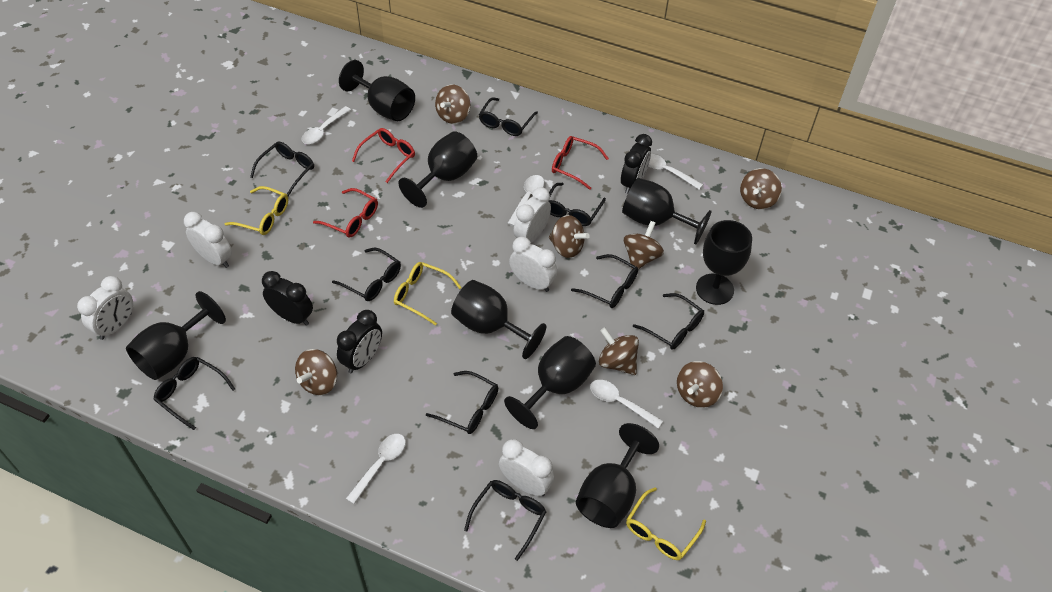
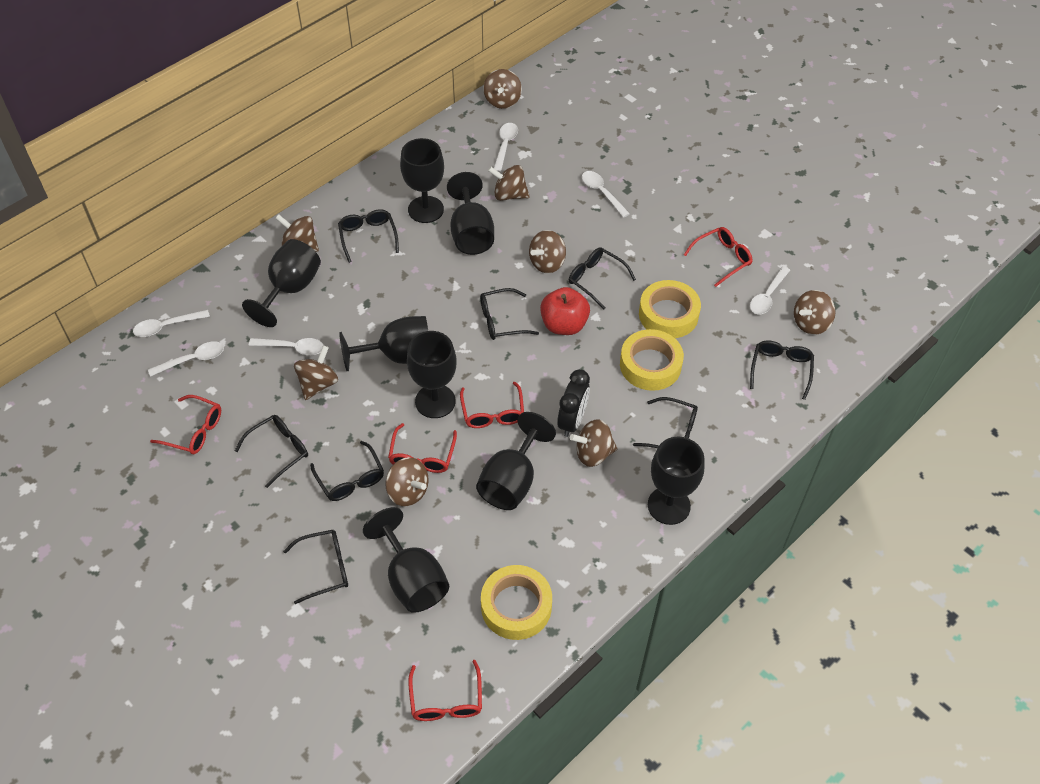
black clock: [262,271,313,326] [337,310,382,373] [621,134,652,194] = 3 -> [557,369,590,437] = 1
black glasses: [153,357,235,430] [250,142,314,196] [332,248,401,301] [426,371,498,434] [464,480,546,561] [479,98,538,136] [549,183,606,226] [571,254,638,308] [633,293,704,350] = 9 -> [235,415,308,488] [283,530,348,604] [310,441,384,501] [338,209,399,263] [480,288,539,340] [569,247,636,309] [633,397,698,448] [750,340,814,400] = 8
brown spinning top: [295,349,337,395] [435,85,470,124] [549,215,590,258] [599,327,639,375] [623,221,664,269] [677,361,723,408] [740,168,782,209] = 7 -> [275,214,319,252] [294,345,338,400] [385,457,429,506] [483,69,522,109] [488,165,530,201] [529,230,566,273] [570,419,617,467] [794,290,836,335] = 8
red apple: none = 0 -> [540,287,590,335] = 1
red glasses: [313,188,378,238] [352,128,415,183] [552,136,609,190] = 3 -> [150,395,221,454] [388,423,457,473] [408,660,482,721] [460,382,524,428] [684,227,753,287] = 5
white clock: [77,276,133,340] [184,212,232,268] [499,439,554,496] [509,237,557,292] [514,187,551,243] = 5 -> none = 0
white spoon: [301,106,351,144] [346,434,406,504] [507,175,544,226] [590,380,663,428] [648,154,703,190] = 5 -> [133,310,210,337] [148,341,224,377] [249,338,323,355] [494,123,518,172] [582,171,630,218] [750,266,790,314] = 6
yellow glasses: [225,186,288,235] [394,262,462,326] [626,487,706,560] = 3 -> none = 0
yellow tape: none = 0 -> [481,565,552,640] [620,329,684,391] [639,280,701,338] = 3

